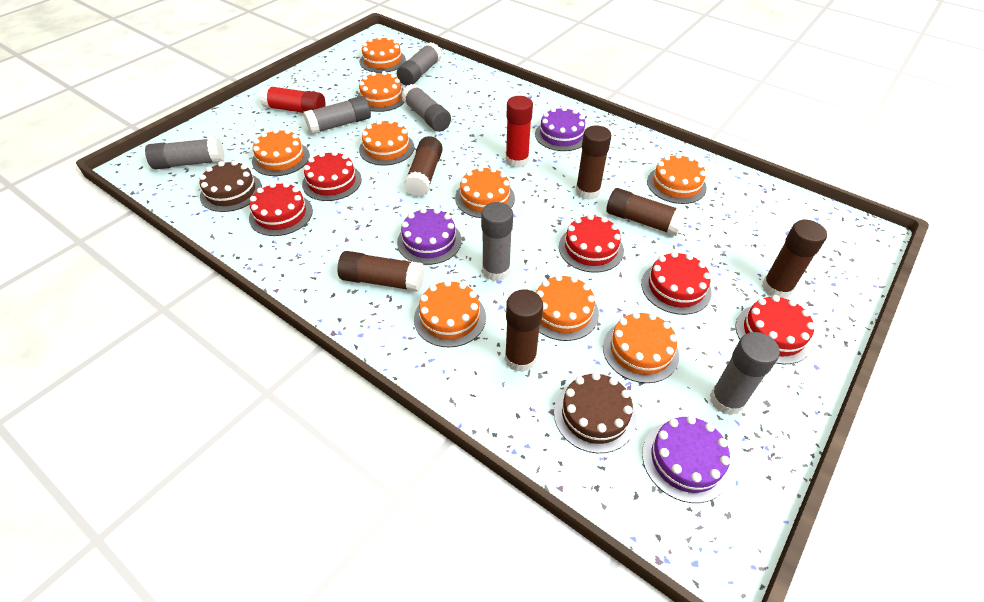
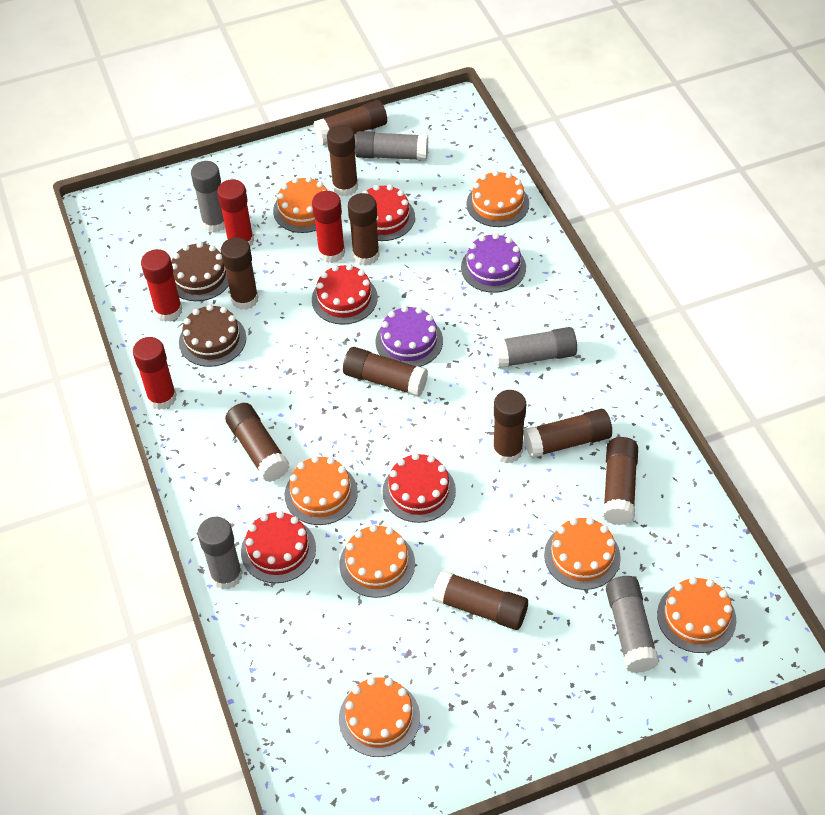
brown glue stick: [337,251,424,292] [404,136,443,197] [505,290,543,372] [575,125,611,200] [606,188,686,236] [762,220,827,298] = 6 -> [221,237,259,310] [225,403,290,482] [313,100,387,145] [327,125,358,196] [343,347,428,397] [348,193,380,266] [432,570,528,630] [493,390,526,463] [523,409,612,458] [603,437,638,525] = 10
grey glue stick: [145,137,225,169] [303,96,371,134] [397,42,442,86] [402,84,451,132] [481,202,513,281] [710,332,780,415] = 6 -> [191,161,225,232] [198,517,243,590] [355,131,428,161] [492,327,577,368] [606,576,659,673] = 5
orange cake: [252,129,310,176] [357,71,404,112] [359,36,406,73] [359,119,414,166] [414,280,486,348] [455,166,515,218] [536,274,599,341] [603,312,679,383] [647,153,707,204] = 9 -> [273,177,327,233] [284,456,358,525] [339,525,415,598] [339,677,420,757] [466,170,529,227] [544,517,621,590] [657,577,736,653] = 7
purple cake: [397,208,462,265] [535,106,585,151] [642,416,731,503] = 3 -> [375,306,443,367] [461,233,526,293] = 2
red cake: [249,182,313,236] [302,151,362,201] [559,214,624,273] [641,251,712,315] [735,295,815,364] = 5 -> [241,511,316,583] [312,264,378,325] [362,185,415,241] [383,453,456,523] = 4
red glue stick: [259,85,326,113] [506,96,533,168] = 2 -> [133,337,177,410] [141,249,182,322] [217,179,254,247] [312,191,345,263] = 4

